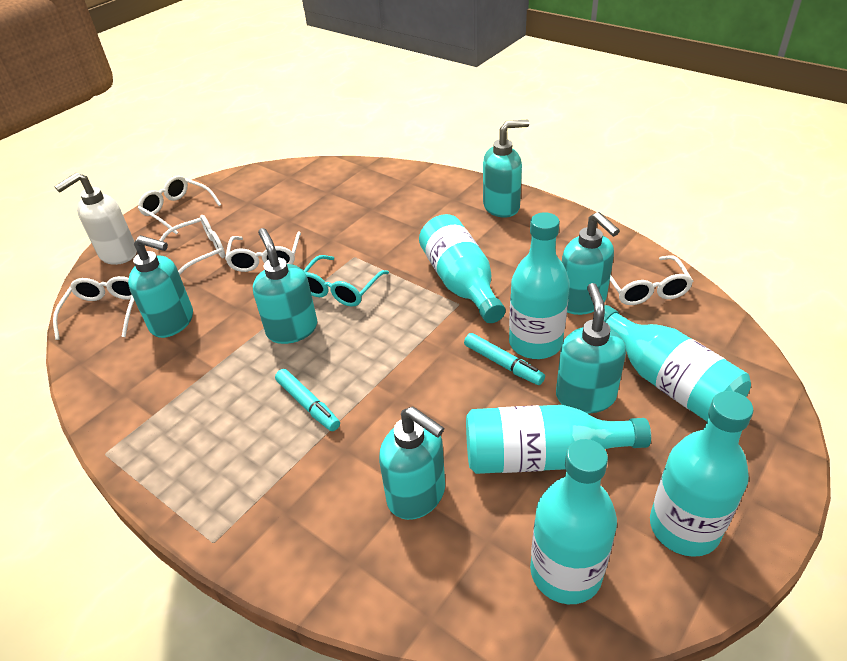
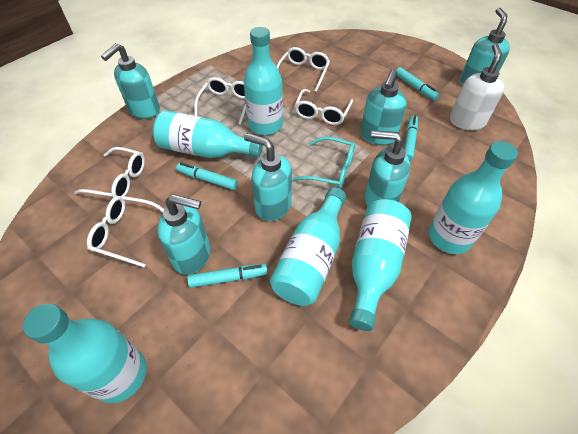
turquoise marker: [275,369,340,431] [464,333,545,385] = 2 -> [176,162,238,190] [187,264,268,288] [396,67,439,101] [404,115,418,161] = 4

